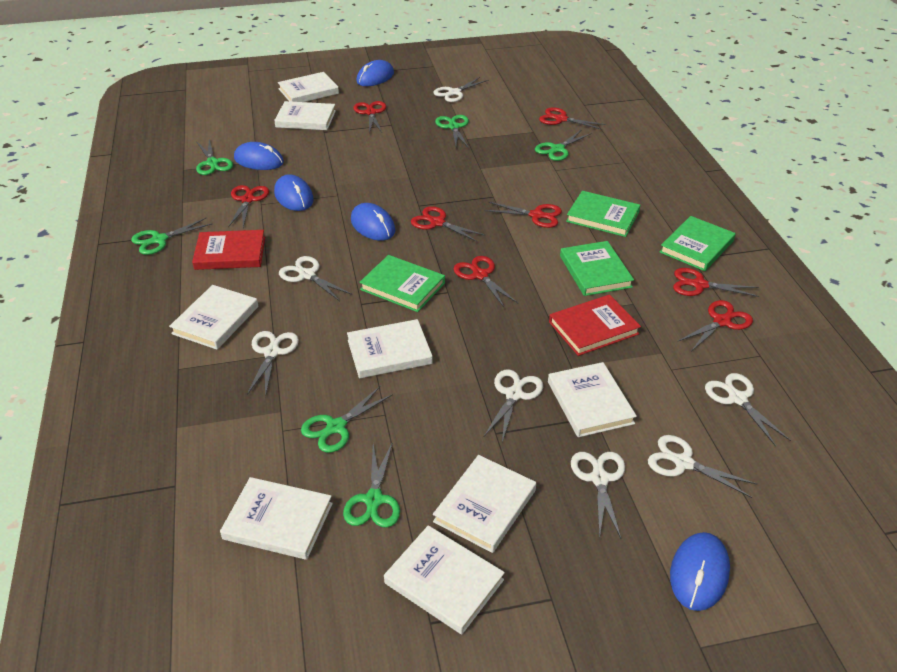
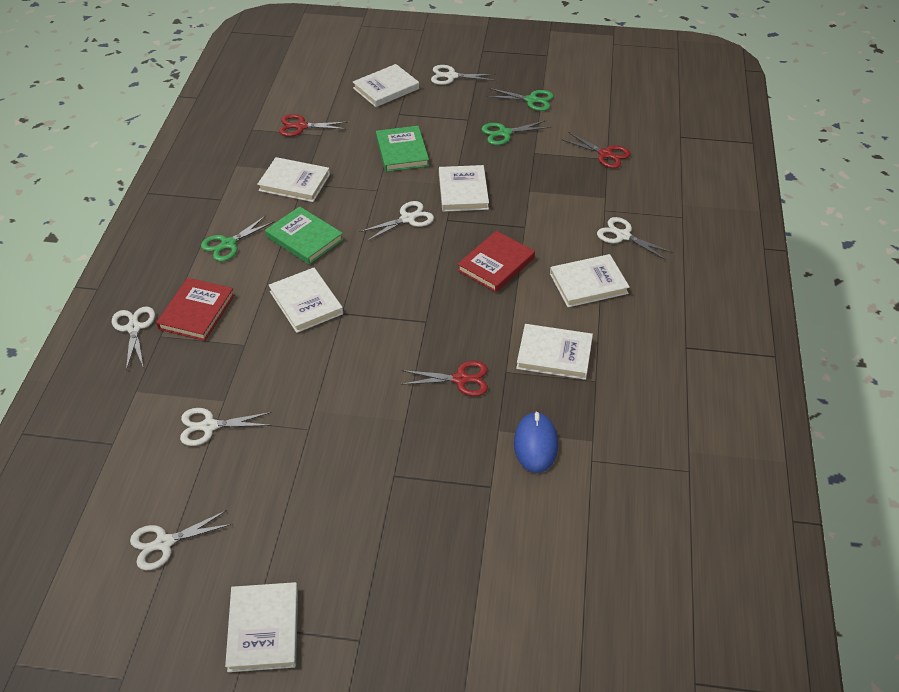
blue mouse: [234,142,284,170] [274,174,314,211] [351,203,395,241] [356,60,394,86] [670,532,730,611] = 5 -> [514,411,558,473] = 1
green book: [360,255,445,312] [560,241,634,296] [566,191,640,237] [660,216,735,271] = 4 -> [265,206,343,264] [376,126,429,172] = 2
green scissors: [131,218,212,255] [196,139,233,175] [301,386,393,453] [343,442,400,527] [435,115,469,148] [535,130,592,161] = 6 -> [201,215,275,262] [481,120,551,145] [486,88,554,111] = 3
red scissors: [228,185,269,227] [354,101,386,133] [411,206,486,242] [454,256,518,307] [485,202,562,228] [539,107,606,130] [673,268,760,297] [677,300,753,351] = 8 -> [279,114,347,137] [401,361,488,396] [561,132,630,168] = 3
white book: [169,285,258,350] [220,477,333,560] [274,101,336,130] [278,72,339,102] [347,319,433,378] [384,525,505,634] [433,455,536,553] [548,362,637,437] = 8 -> [225,582,298,672] [257,157,330,202] [268,268,343,333] [353,64,419,107] [439,165,489,212] [516,324,593,380] [550,254,630,307] = 7
white scissors: [247,331,299,397] [279,256,352,301] [433,77,488,102] [484,369,543,442] [571,452,625,539] [648,435,757,498] [705,373,791,446] = 7 -> [112,306,155,370] [130,510,233,570] [180,408,272,446] [359,201,434,241] [431,65,496,85] [597,217,673,260] = 6

